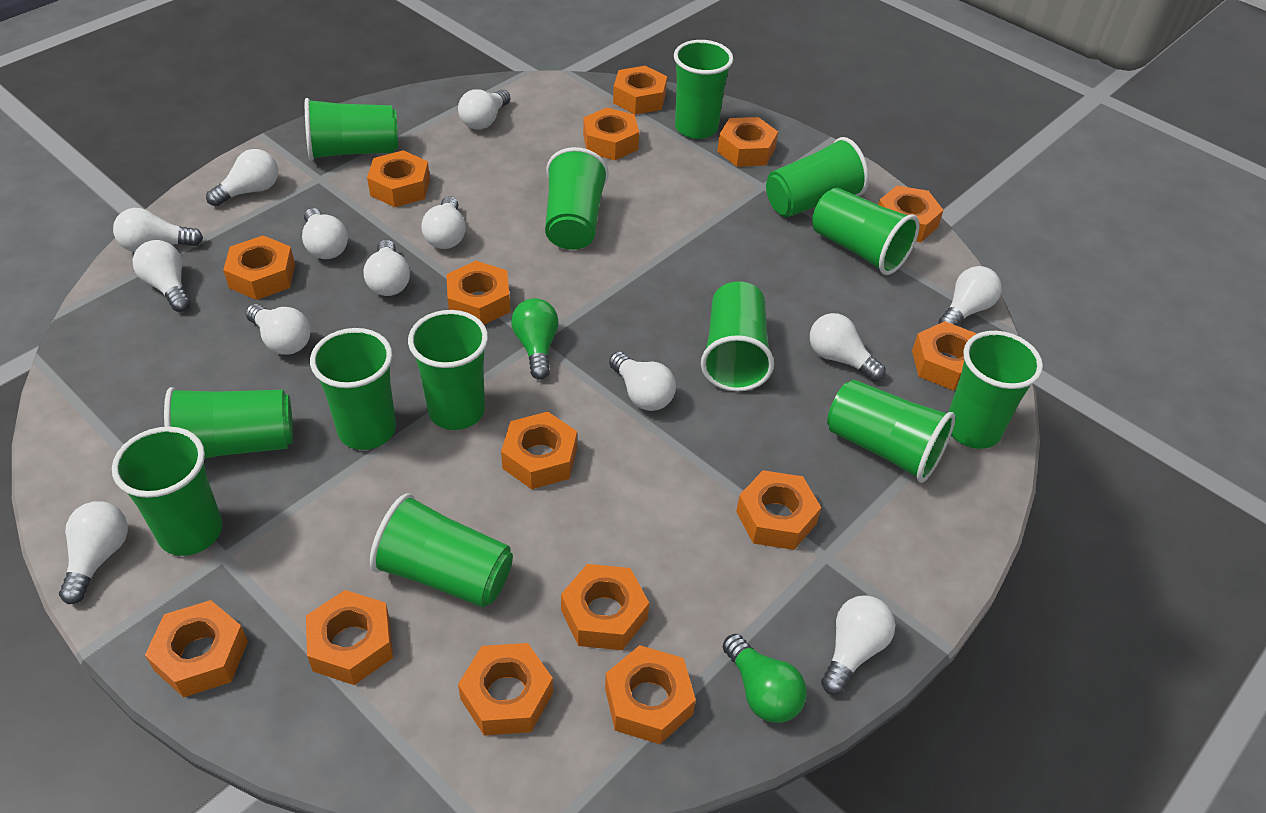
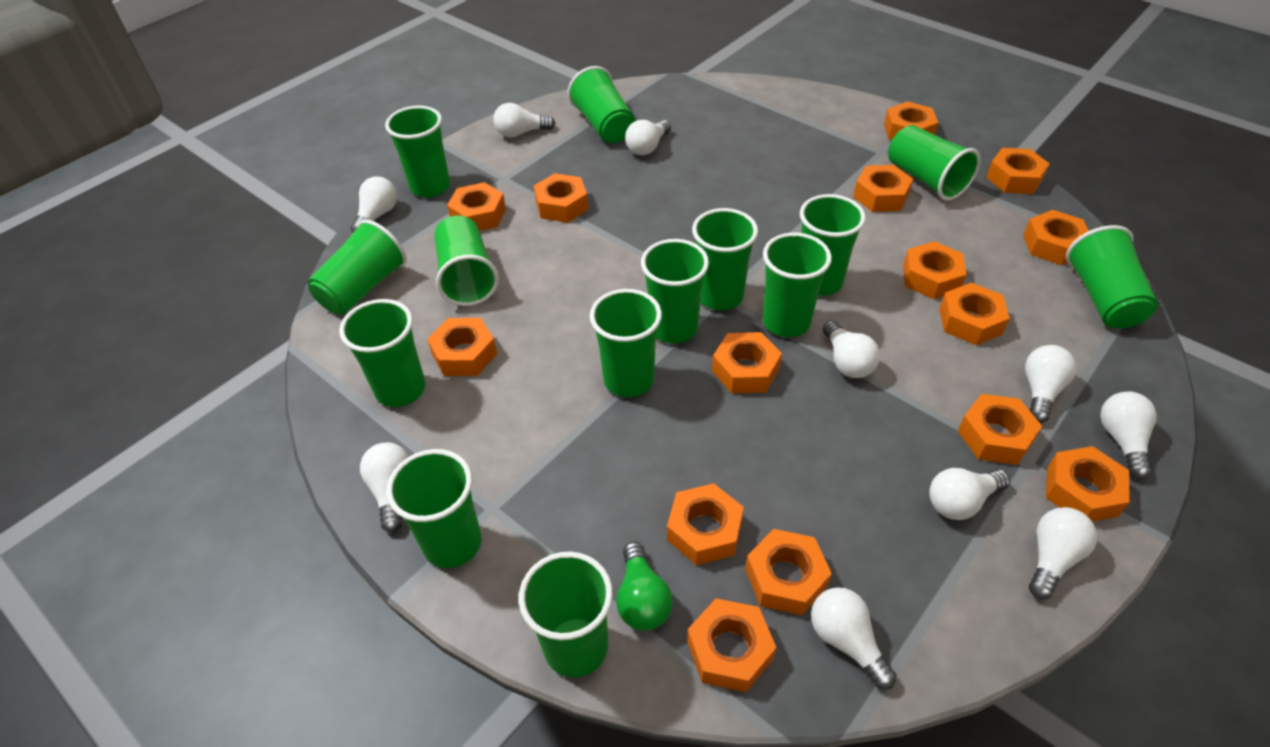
green cup: [112,426,222,556] [164,387,293,458] [305,98,398,160] [310,328,396,450] [370,493,513,607] [408,310,488,430] [545,147,609,250] [674,40,734,139] [701,281,774,392] [766,137,869,217] [812,188,920,275] [827,380,955,483] [949,331,1043,449] = 13 -> [308,219,407,315] [339,299,425,407] [385,106,450,197] [387,449,482,568] [434,216,499,306] [519,551,613,678] [568,66,635,143] [590,289,662,397] [641,239,709,343] [692,208,758,310] [762,233,832,337] [800,194,866,296] [888,125,981,201] [1066,225,1158,328] = 14
green light bulb: [511,298,559,380] [723,634,807,723] = 2 -> [616,542,673,631] = 1
white light bulb: [59,501,128,604] [113,208,203,252] [133,240,190,312] [206,149,278,207] [245,304,310,355] [302,208,348,259] [364,240,410,296] [421,196,466,249] [458,89,510,129] [609,352,676,411] [810,313,886,381] [821,595,895,695] [938,266,1002,326] = 13 -> [351,176,397,233] [360,443,409,532] [493,103,555,137] [625,120,671,155] [811,587,896,689] [823,320,880,378] [929,468,1010,520] [1025,345,1076,423] [1029,507,1097,599] [1100,392,1157,479] = 10

